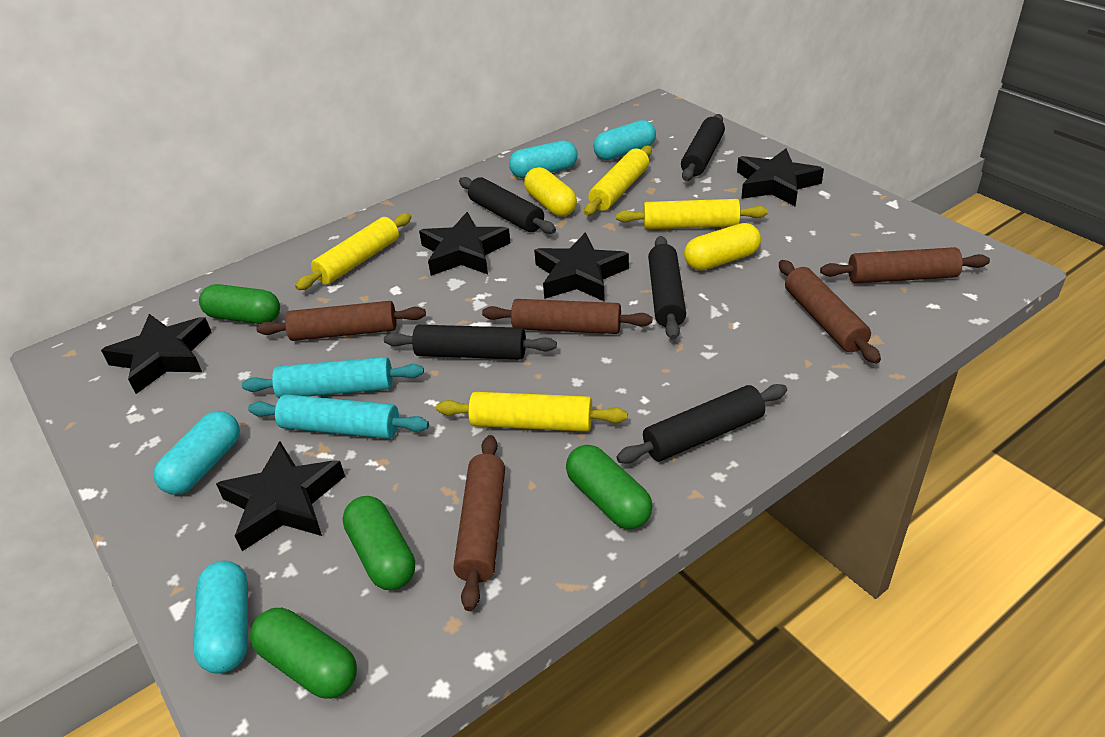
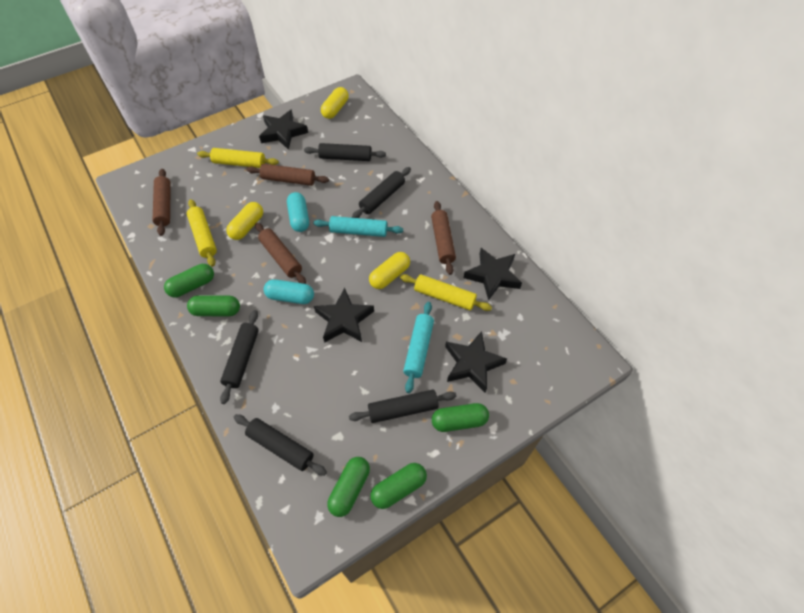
black star: [101,314,212,394] [216,441,345,551] [419,212,510,276] [534,232,629,302] [737,149,824,207] = 5 -> [259,109,308,150] [314,288,374,343] [445,331,507,393] [464,248,522,301] = 4
brown rolling pin: [256,301,426,341] [453,435,505,611] [482,299,652,334] [779,260,881,363] [820,247,990,283] = 5 -> [152,169,171,236] [246,164,329,186] [255,223,306,284] [431,201,456,275] = 4
green capsule: [199,284,280,324] [250,608,357,699] [343,496,415,590] [566,445,652,529] = 4 -> [164,264,214,297] [187,295,240,316] [327,457,370,517] [370,463,427,509] [432,403,489,432] = 5
turquoise capsule: [154,411,240,495] [193,561,248,673] [509,141,578,178] [593,120,656,160] = 4 -> [264,279,314,304] [287,192,309,232] = 2
yellow capsule: [524,167,577,216] [684,223,761,270] = 2 -> [226,202,263,240] [321,87,349,119] [369,252,410,289] = 3
yellow rolling pin: [295,213,412,290] [436,392,627,432] [584,146,652,216] [616,199,768,229] = 4 -> [187,199,217,267] [197,148,279,168] [400,274,492,311] = 3

